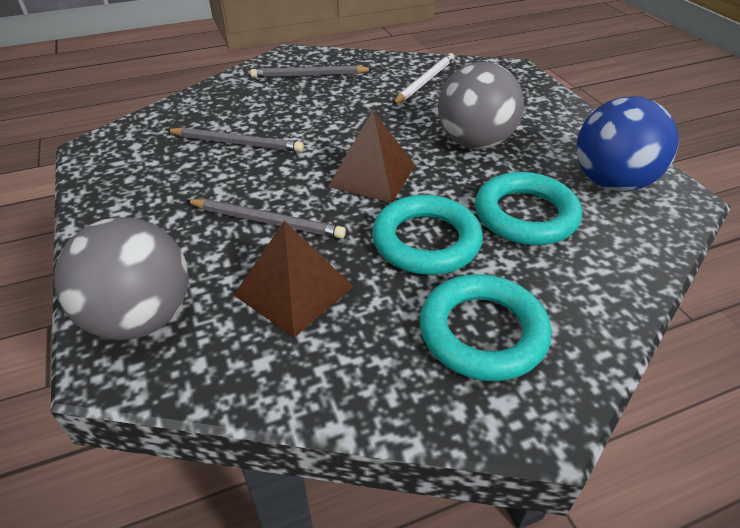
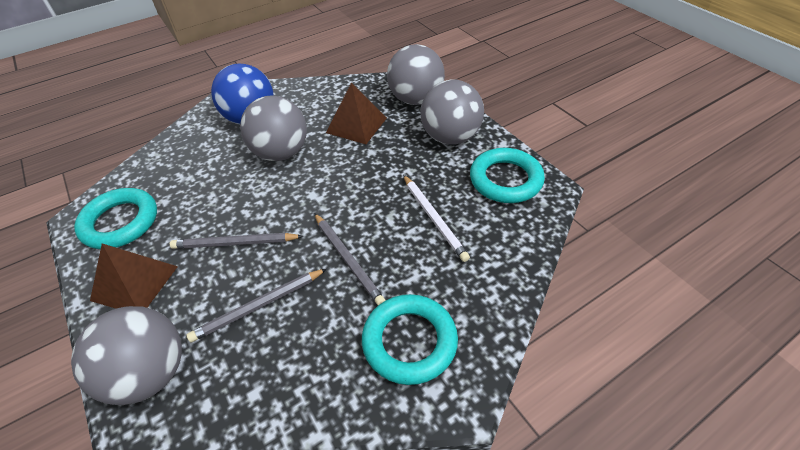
grey ball: [54,217,189,340] [438,62,524,149] = 2 -> [71,306,182,405] [240,95,307,161] [387,44,445,105] [420,79,484,144] = 4

